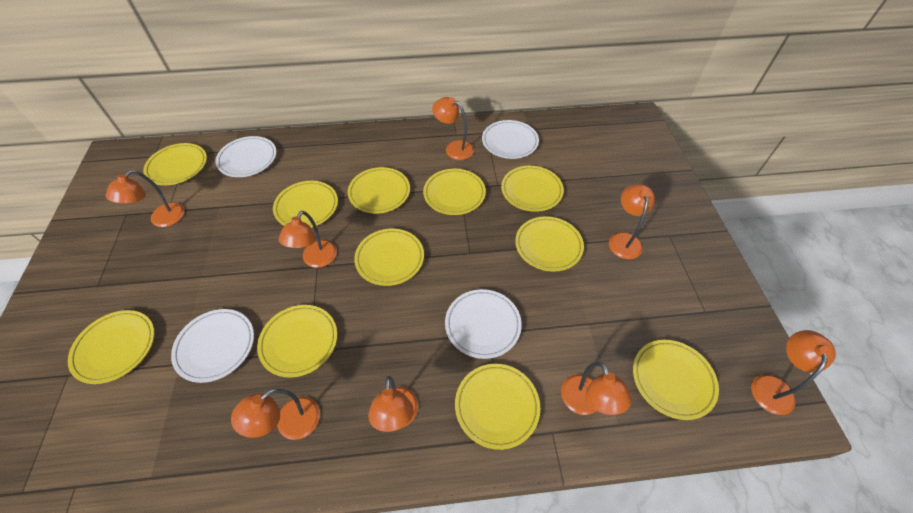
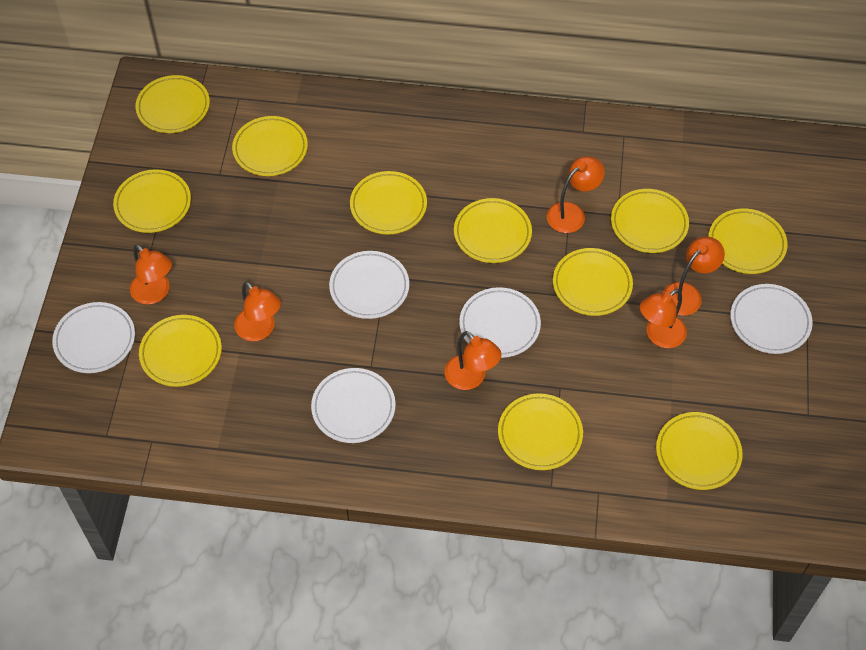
orange lamp: [106,170,184,227] [231,389,320,440] [279,211,337,268] [368,376,418,432] [432,97,474,160] [561,362,632,415] [609,184,655,259] [751,330,836,415] = 8 -> [130,244,172,305] [235,282,281,341] [444,331,501,390] [547,156,605,233] [640,289,687,348] [662,236,725,316] = 6
white plate: [171,309,254,383] [216,136,277,177] [445,289,522,359] [482,120,539,159] = 4 -> [52,302,135,373] [311,368,396,443] [329,251,409,319] [459,287,541,358] [730,284,813,354] = 5

